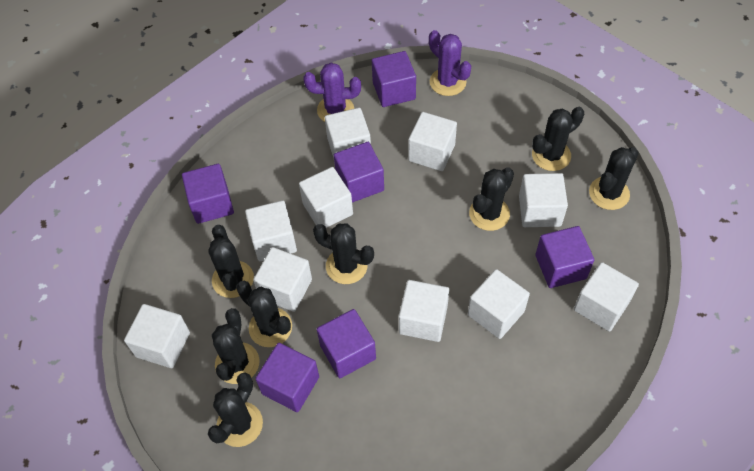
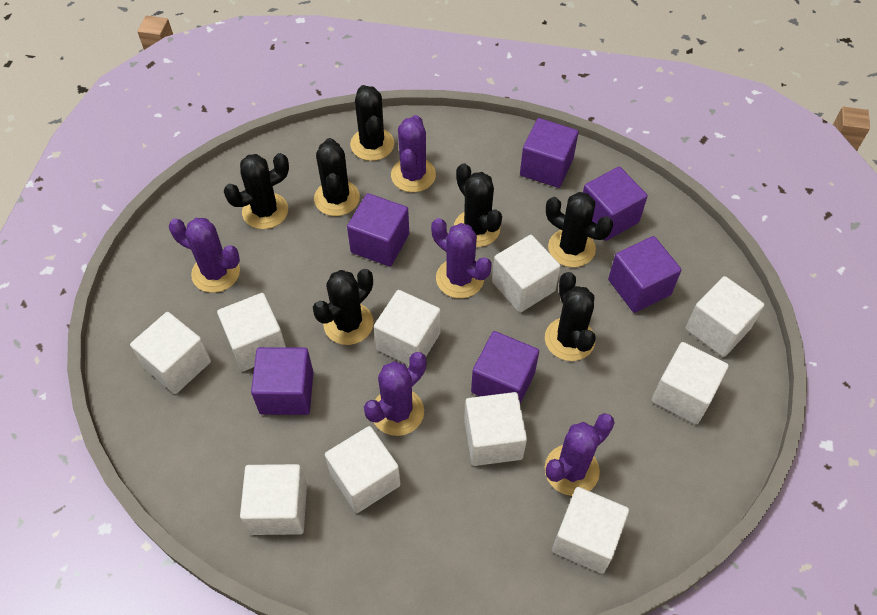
black cactus: [208,225,254,298] [208,373,263,447] [212,308,260,384] [236,281,292,347] [313,223,374,284] [469,167,514,231] [532,107,584,171] [589,147,639,210] = 8 -> [224,153,289,229] [313,269,374,345] [314,138,360,216] [350,85,394,161] [454,163,502,247] [545,272,595,361] [546,192,613,267] = 7
purple cactus: [303,63,361,122] [429,30,471,96] = 2 -> [169,218,240,293] [364,352,426,436] [391,115,436,192] [431,218,492,298] [545,413,615,496] = 5

